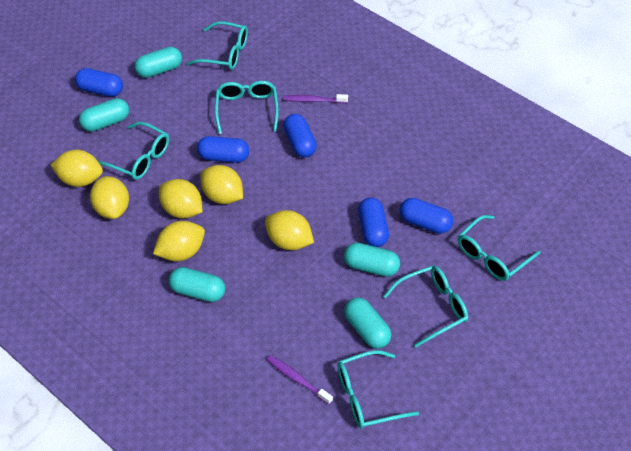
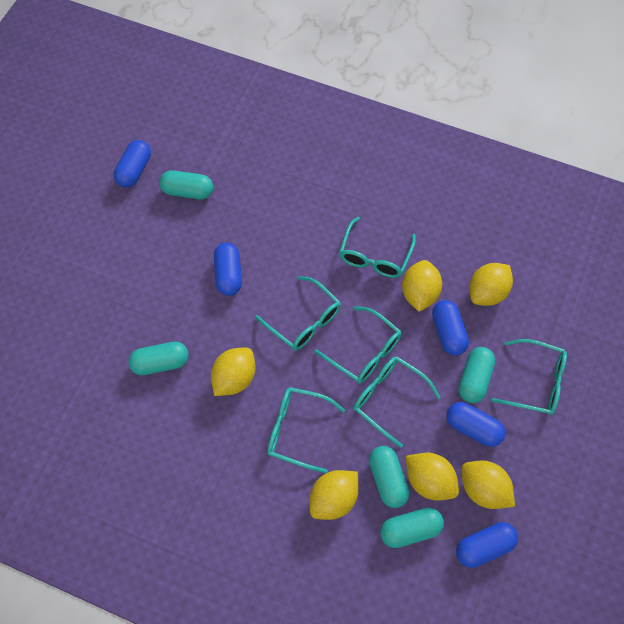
purple toothbrush: [266,355,333,404] [283,94,348,103] = 2 -> none = 0

